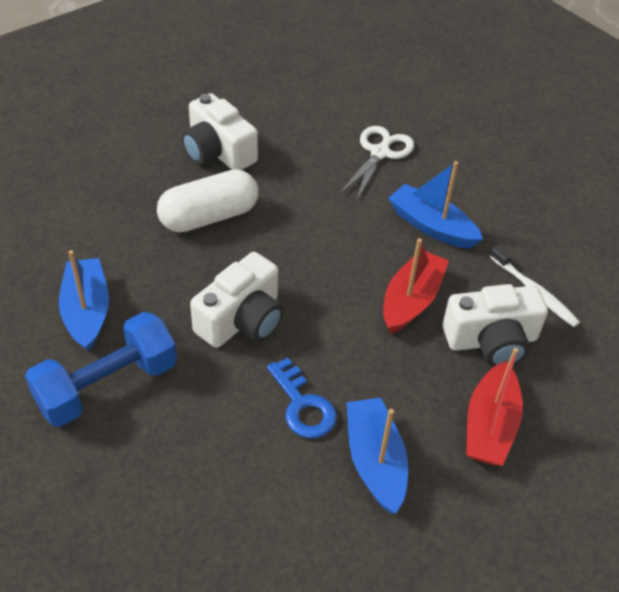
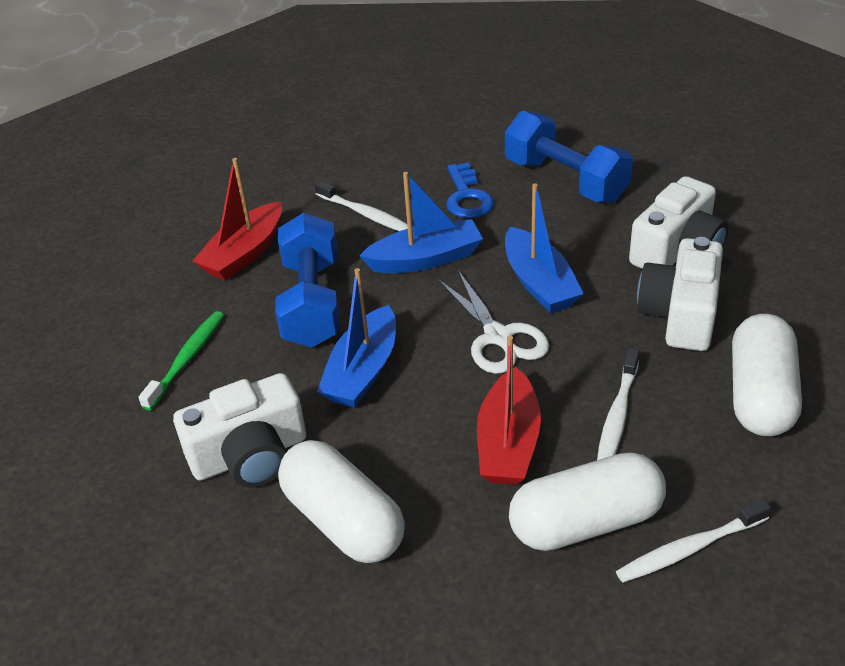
blue dumbbell: [25,312,177,427] = 1 -> [275,213,340,348] [505,111,633,203] = 2
green toothbrush: none = 0 -> [138,311,224,410] = 1
white capsule: [157,169,258,233] = 1 -> [278,440,405,563] [509,452,666,551] [732,314,802,436] = 3
white toothbrush: [490,246,580,327] = 1 -> [315,180,408,231] [597,348,640,460] [616,499,771,583] = 3

